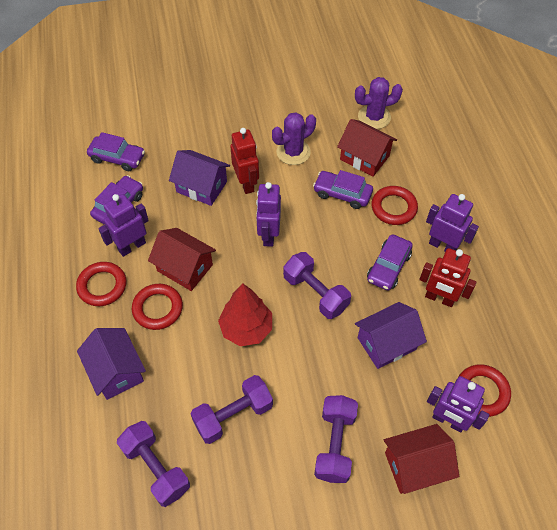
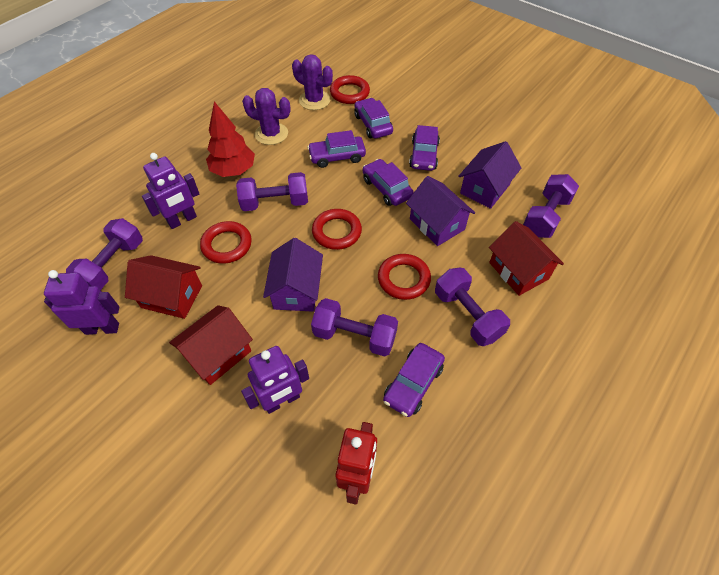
purple car: [87,132,145,171] [90,175,143,225] [313,170,373,209] [367,234,413,290] = 4 -> [307,130,366,168] [354,98,393,138] [363,159,414,206] [383,343,445,417] [409,125,440,171] = 5
purple dumbbell: [117,421,190,507] [191,375,273,444] [283,252,351,319] [314,395,358,483] = 4 -> [66,218,143,290] [236,172,308,211] [311,298,398,357] [435,268,510,346] [523,174,579,238] = 5
purple robot: [98,194,149,257] [256,182,281,247] [426,194,479,252] [427,376,490,432] = 4 -> [44,270,119,335] [142,153,199,229] [241,346,309,414] = 3
red robot: [230,128,259,194] [419,248,477,307] = 2 -> [335,422,377,505] = 1

